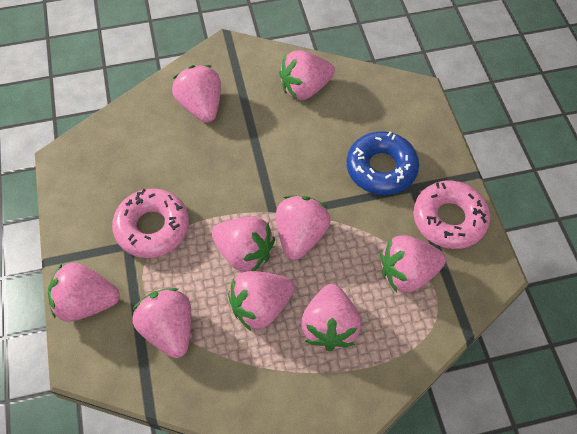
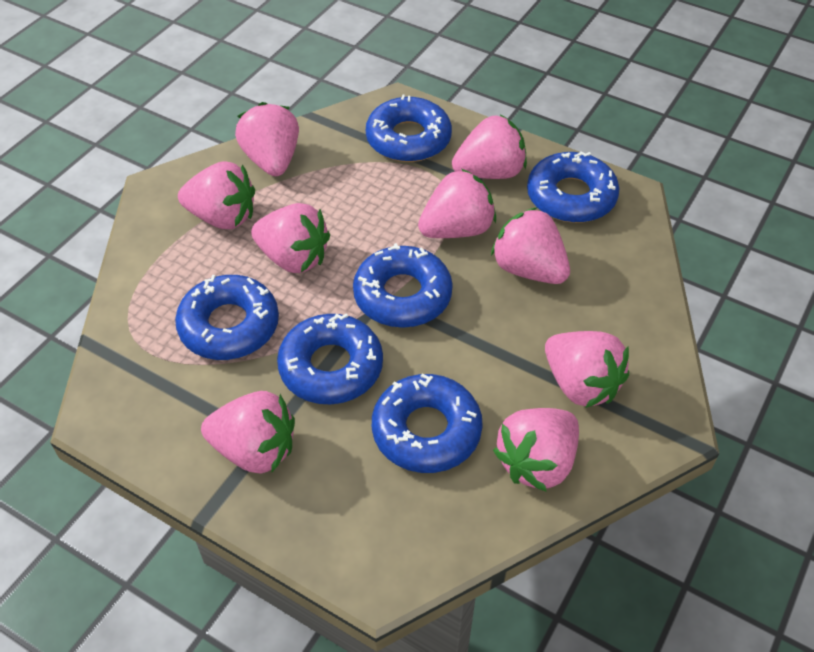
blue donut: [347,131,419,195] = 1 -> [175,275,279,360] [277,313,383,404] [353,243,453,328] [366,95,452,162] [372,374,483,473] [527,151,619,223] = 6
pink donut: [112,189,189,258] [413,180,490,249] = 2 -> none = 0

